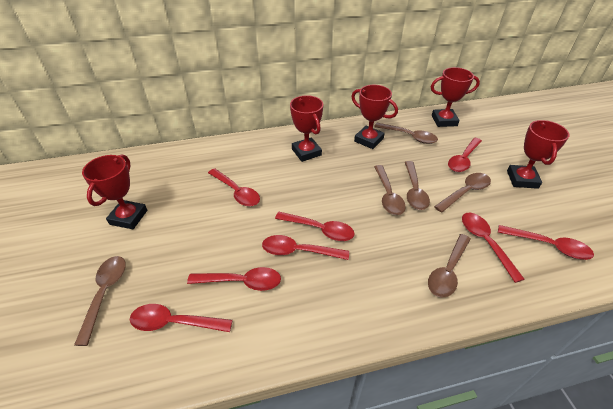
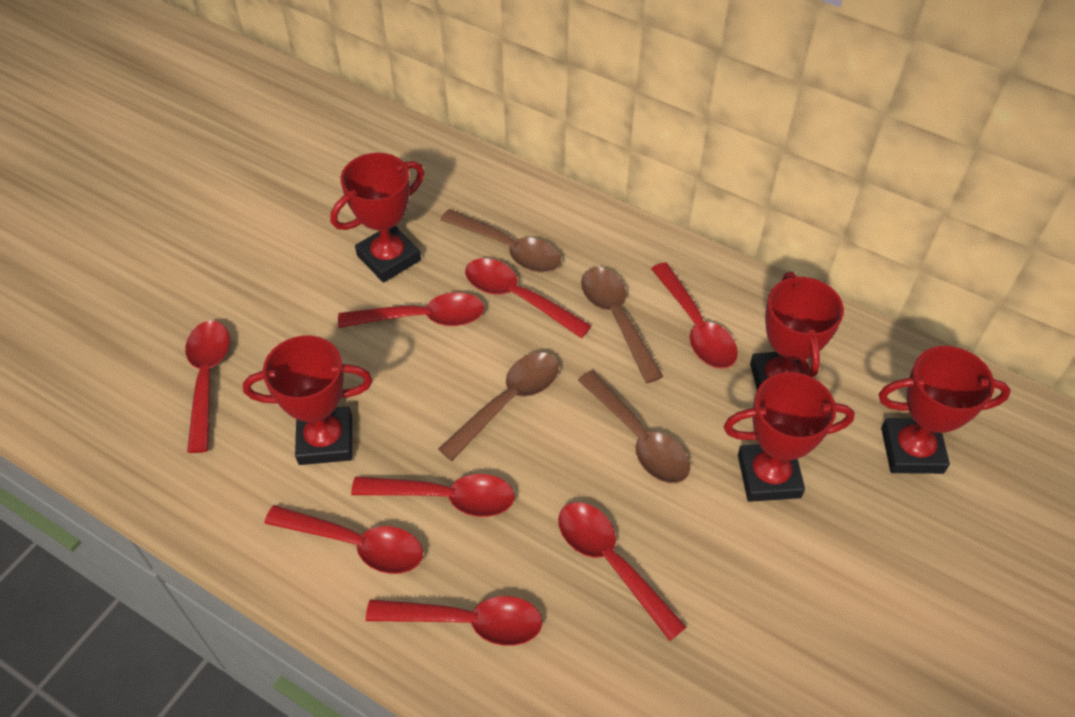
brown spoon: [74,256,126,346] [374,123,438,144] [374,165,406,215] [405,161,430,210] [428,234,471,297] [434,173,491,213] = 6 -> [438,352,559,461] [440,209,561,272] [578,370,690,483] [581,267,664,383] = 4

